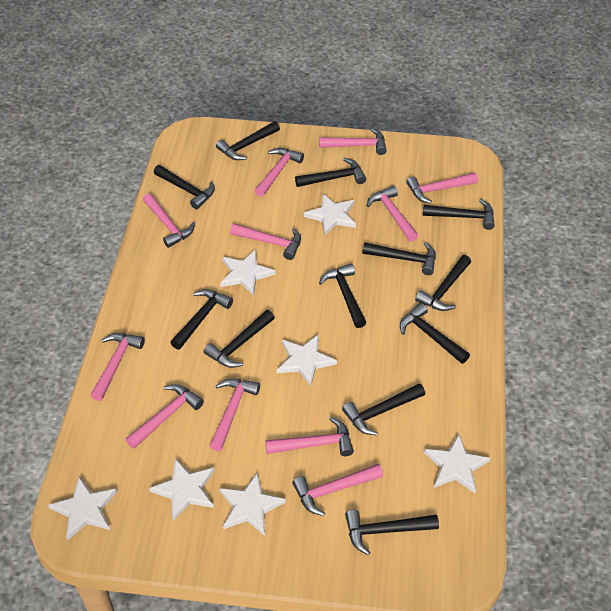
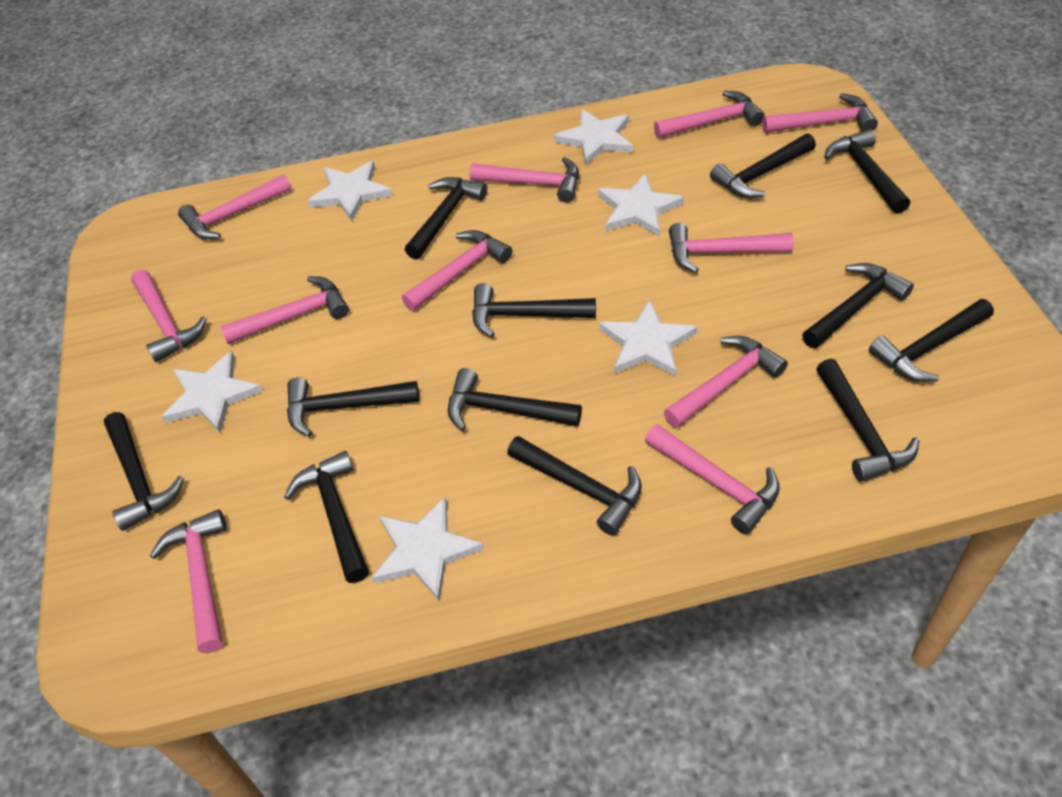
white star: [48,476,117,541] [149,458,214,521] [219,472,286,536] [220,250,276,296] [277,334,337,386] [304,194,356,236] [424,434,491,493] = 7 -> [162,351,263,433] [308,161,393,221] [372,497,484,602] [554,109,633,166] [598,173,684,237] [599,300,697,376] = 6

